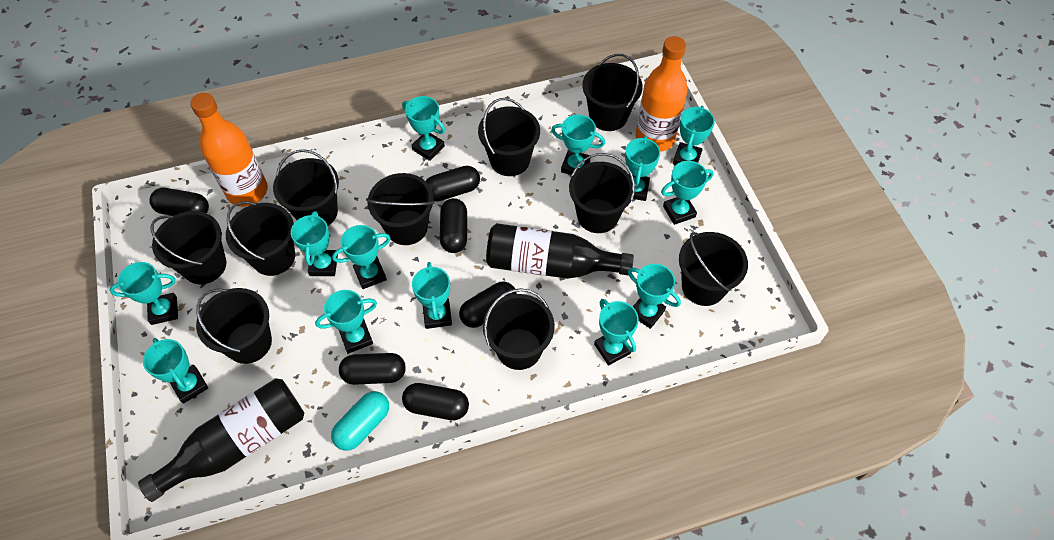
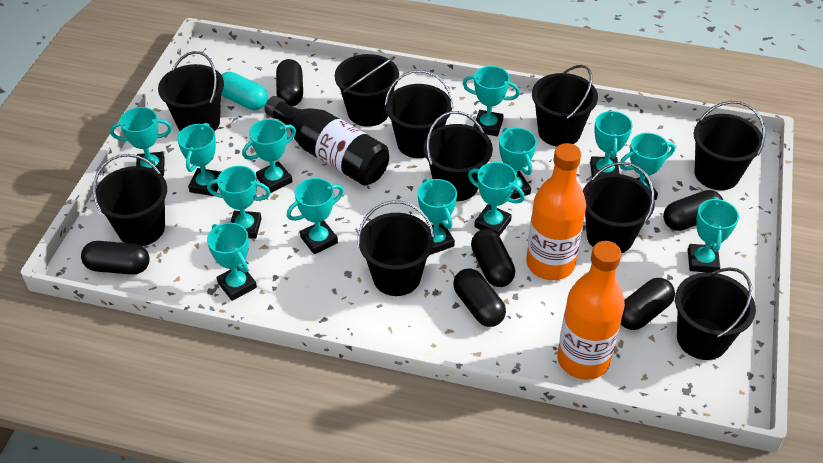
black bottle: [138,378,304,502] [486,223,634,279] = 2 -> [265,96,389,185] = 1

